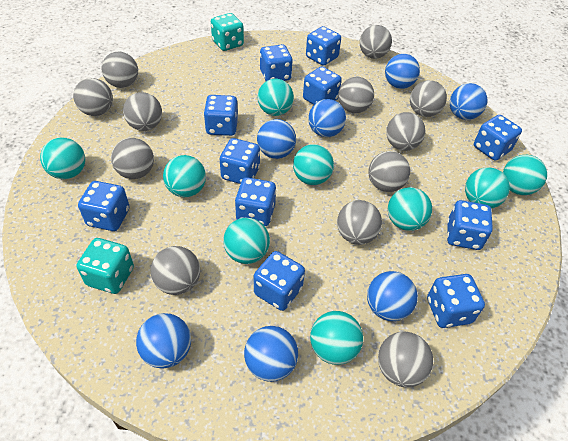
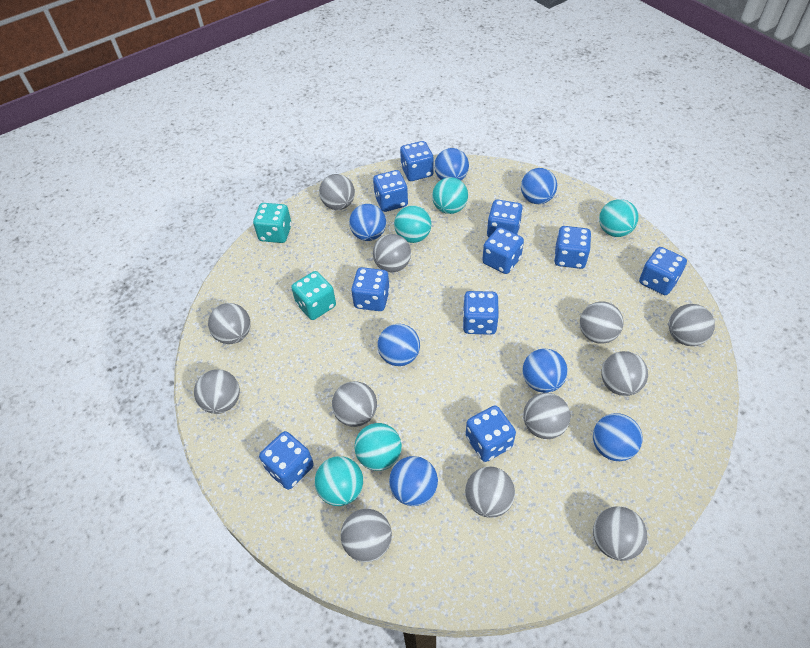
blue dice: [78,181,129,231] [204,95,238,136] [220,138,260,184] [235,177,276,226] [254,251,305,311] [260,44,293,81] [303,66,342,105] [306,26,341,66] [427,274,485,328] [447,200,493,250] [474,115,522,161] = 11 -> [259,431,314,490] [351,267,390,311] [373,170,408,212] [400,141,434,181] [463,291,499,335] [466,406,516,462] [482,227,524,274] [487,200,523,237] [554,226,591,269] [639,247,687,295] = 10
turquoise ball: [40,138,85,179] [163,155,206,197] [223,218,270,264] [257,79,294,116] [293,144,334,185] [310,311,363,365] [388,187,432,231] [465,167,510,209] [503,155,547,195] = 9 -> [315,456,363,506] [354,423,402,471] [394,205,432,243] [432,177,468,214] [599,199,638,237] = 5

